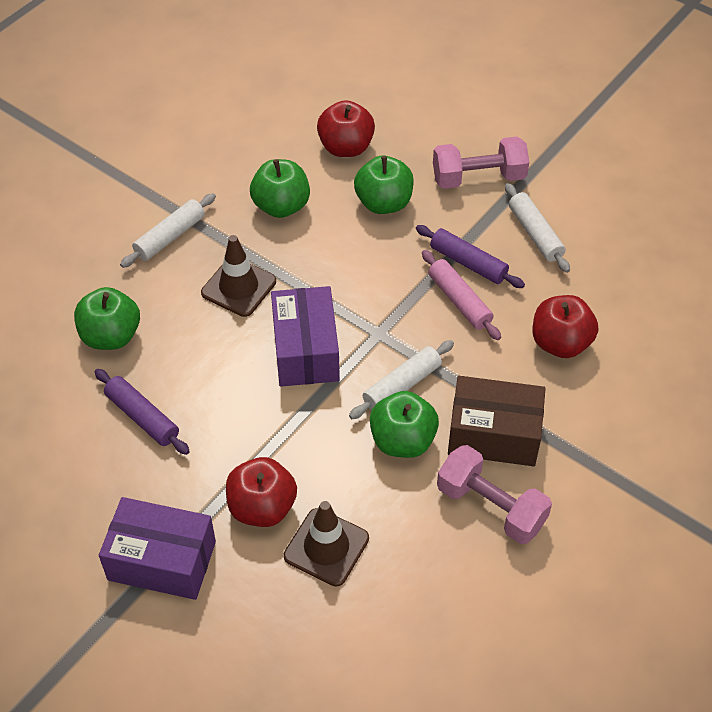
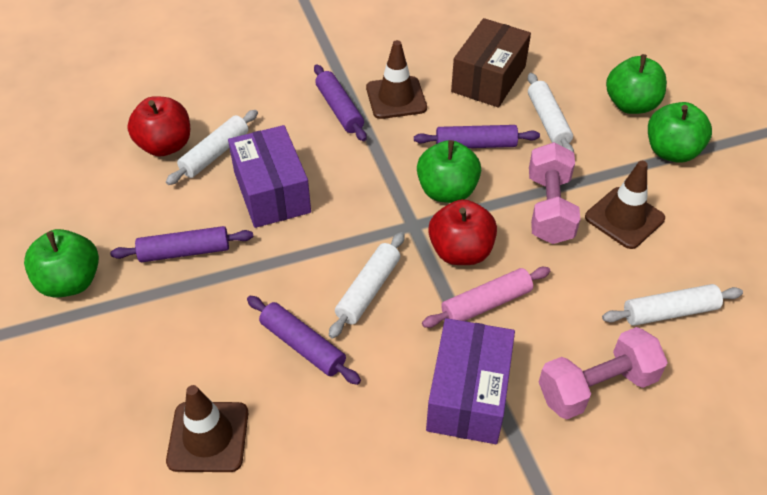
brown traffic cone: [201,235,276,317] [284,501,369,587] = 2 -> [166,385,248,472] [366,40,427,119] [585,161,665,249] = 3
purple rolling pin: [95,369,190,455] [416,225,525,288] = 2 -> [110,226,253,262] [247,296,361,385] [314,65,367,141] [414,125,540,148] = 4
red apple: [226,457,297,527] [317,100,375,157] [533,295,598,358] = 3 -> [127,96,190,157] [428,199,497,265] = 2
white rolling pin: [120,193,216,268] [349,340,454,419] [505,183,570,273] = 3 -> [166,110,258,185] [329,232,405,339] [528,73,574,152] [602,284,743,326] = 4

